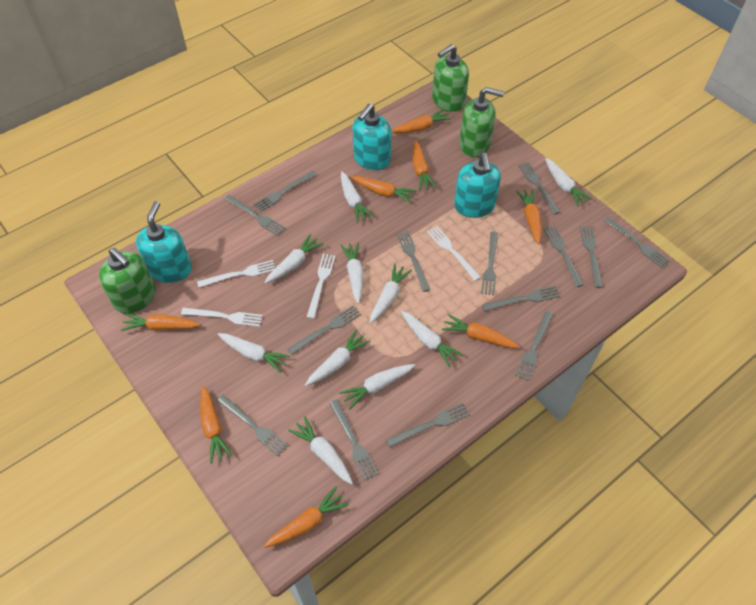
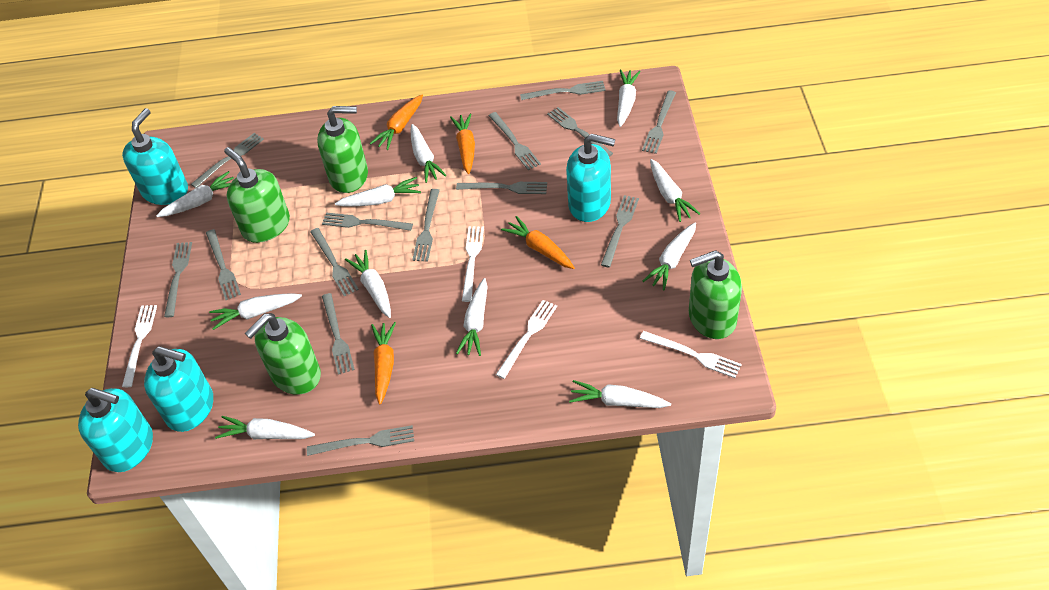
green soap dispenser: [99,248,156,314] [432,44,469,112] [459,87,504,157] = 3 -> [224,147,290,243] [245,313,321,395] [317,106,368,193] [689,250,742,339] = 4
orange carrot: [121,314,200,331] [200,386,232,464] [264,487,349,548] [351,176,417,204] [391,109,452,133] [413,141,437,191] [442,314,520,348] [516,189,541,244] = 8 -> [370,95,423,150] [371,322,396,405] [450,113,475,174] [501,216,575,269] = 4
turquoise soap dispenser: [136,201,192,283] [352,104,392,170] [454,153,501,218] = 3 -> [78,388,153,472] [122,108,188,205] [144,346,213,432] [566,134,615,222] = 4
white carrot: [218,333,290,373] [265,234,324,284] [288,416,353,485] [305,329,371,386] [339,364,415,409] [341,171,374,223] [341,242,363,304] [370,264,412,324] [401,311,463,367] [545,158,592,206] = 10 -> [156,171,234,217] [209,293,302,330] [215,416,315,439] [335,177,421,206] [345,250,391,318] [410,124,447,183] [456,278,487,356] [569,380,671,408] [617,69,641,127] [643,223,696,290] [650,159,700,222] = 11

